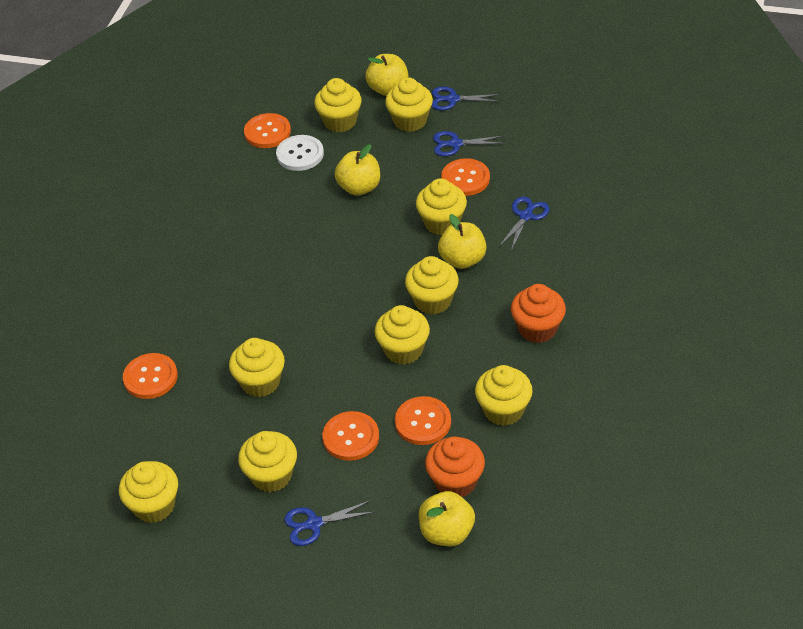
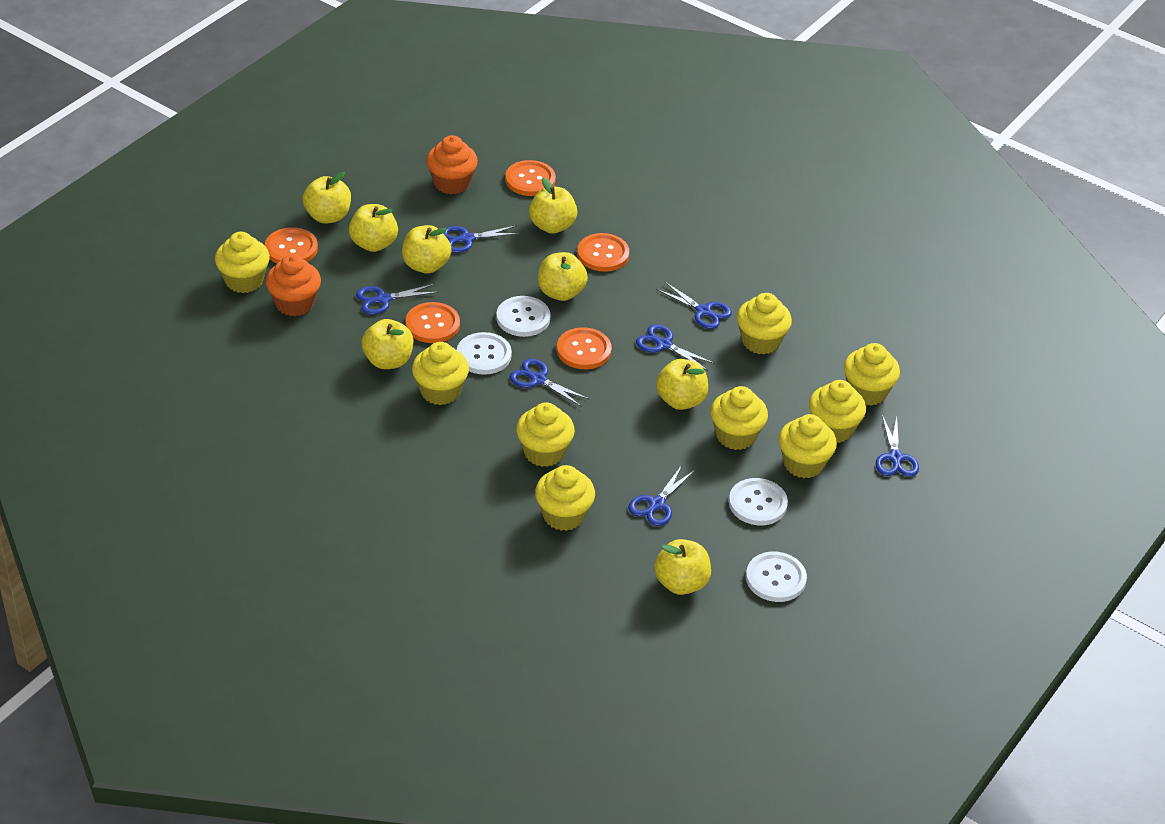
blue scissors: [284,500,374,546] [432,87,501,110] [433,131,505,156] [499,197,549,251] = 4 -> [356,284,439,315] [443,225,521,253] [510,359,590,407] [628,465,695,526] [636,324,715,371] [656,282,732,329] [875,415,919,477] = 7
white button: [276,135,324,171] = 1 -> [457,332,512,375] [496,296,551,337] [729,478,788,525] [746,552,807,602] = 4
yellow apple: [335,144,380,196] [366,54,408,96] [419,491,475,546] [438,214,486,269] = 4 -> [303,172,351,223] [349,204,398,252] [361,319,413,369] [402,225,452,273] [529,177,577,234] [538,252,588,301] [654,539,711,595] [656,359,708,410] = 8

